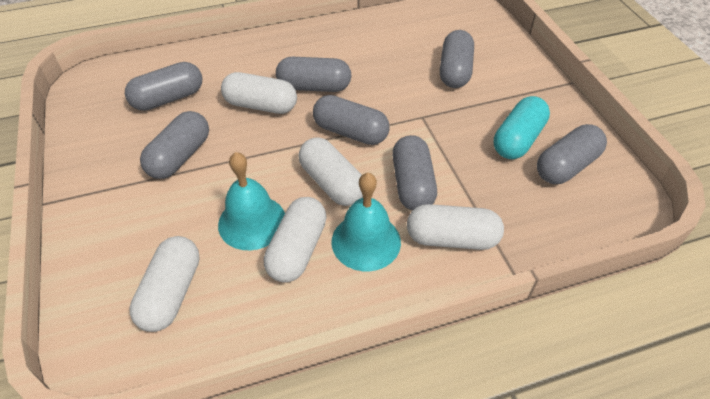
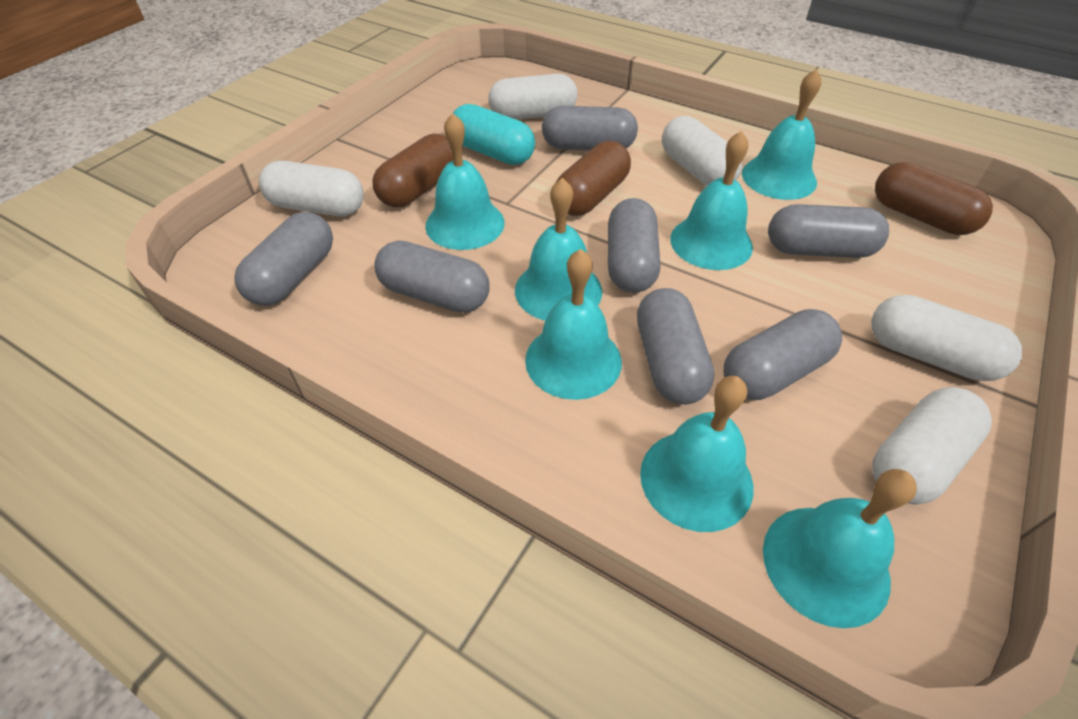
brown capsule: none = 0 -> [373,134,453,207] [556,141,631,216] [875,162,993,235] = 3
turquoise bell: [218,152,285,250] [331,173,401,271] = 2 -> [425,113,505,250] [515,178,602,321] [525,249,622,400] [640,376,754,532] [670,131,753,270] [742,69,821,200] [763,469,917,628] = 7

